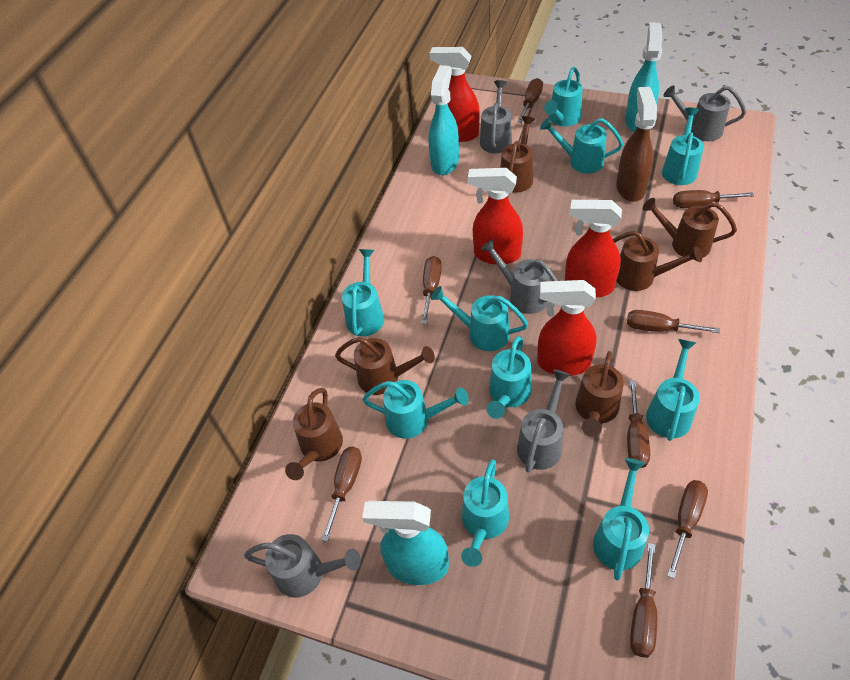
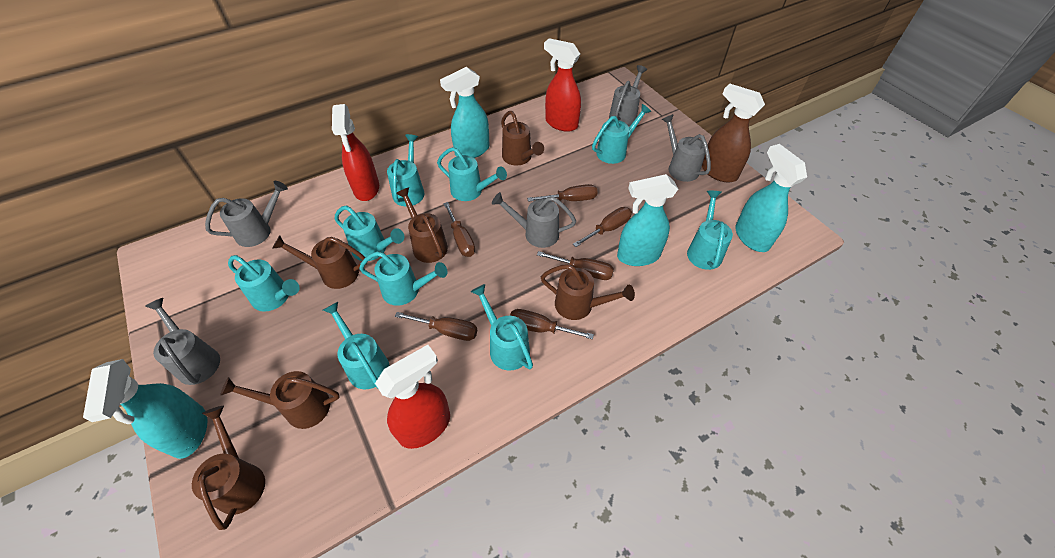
brown screwdriver: [321,447,362,542] [421,256,442,324] [517,78,543,123] [627,310,720,333] [627,380,650,468] [630,543,657,658] [667,480,708,579] [673,190,754,208] = 8 -> [395,312,477,341] [443,202,475,257] [510,309,594,339] [527,184,598,202] [537,251,614,280] [573,207,632,247] = 6
red spray bottle: [430,47,479,142] [468,168,523,265] [537,280,597,376] [565,200,622,298] = 4 -> [332,104,379,201] [375,345,450,449] [544,38,581,132] = 3
turquoise spray bottle: [362,501,449,585] [429,65,459,175] [625,22,662,132] = 3 -> [83,359,207,459] [440,67,490,158] [617,174,678,266] [735,144,807,252] = 4
turquoise watering can: [342,249,384,336] [362,380,469,439] [431,286,528,351] [461,459,509,567] [486,336,532,419] [540,118,623,173] [544,67,583,126] [593,458,649,581] [646,339,700,441] [662,108,704,185] = 10 -> [228,255,300,312] [323,302,390,390] [335,206,404,261] [359,251,448,306] [387,134,425,206] [437,147,507,201] [471,284,533,371] [592,104,651,164] [687,191,733,270] = 9

